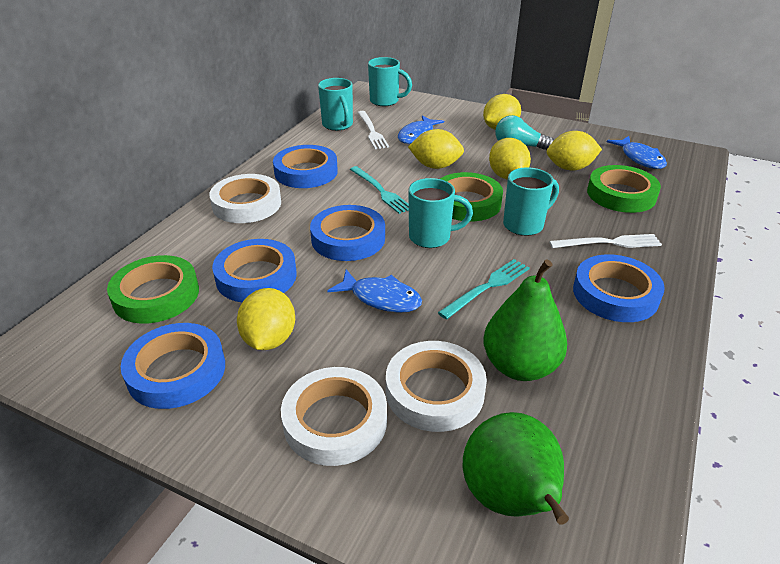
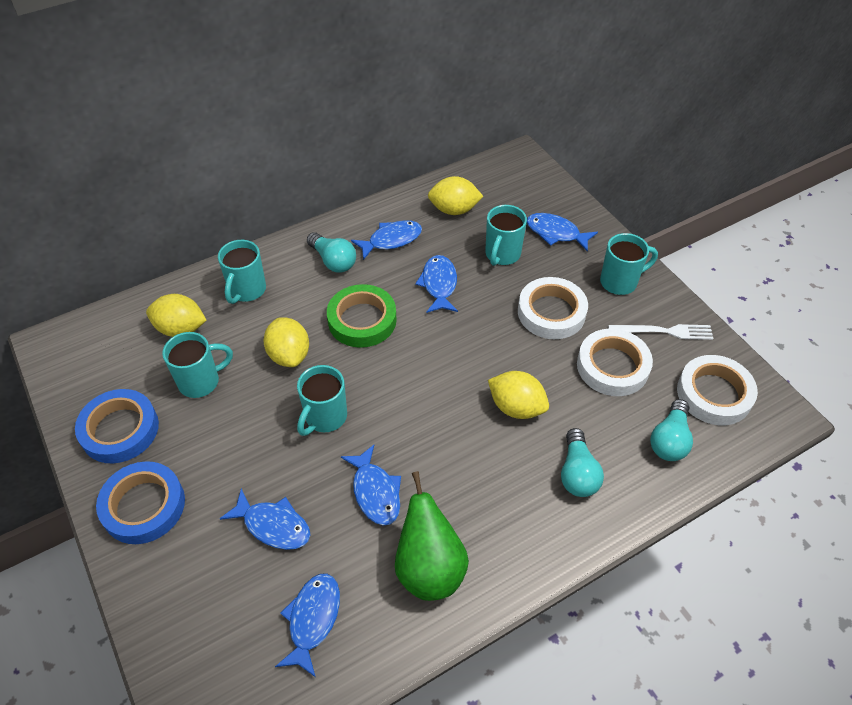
blue fish: [327,270,422,313] [398,115,444,144] [607,136,667,169] = 3 -> [220,489,310,550] [275,574,340,677] [341,445,401,525] [351,220,422,260] [415,255,458,313] [527,213,598,252] = 6
blue tape: [121,323,225,409] [212,239,297,302] [273,145,338,188] [310,205,385,261] [573,254,665,322] = 5 -> [75,389,159,463] [96,461,185,544] = 2
green pear: [463,412,569,524] [483,259,567,381] = 2 -> [395,471,469,601] = 1
green tape: [107,255,199,324] [440,172,503,221] [587,165,661,213] = 3 -> [327,284,397,348] = 1
turquoise fork: [350,166,409,214] [438,259,530,319] = 2 -> none = 0
turquoise light bulb: [495,115,554,150] = 1 -> [307,232,356,273] [561,428,604,497] [650,399,693,461] = 3
turquoise mug: [318,78,353,131] [368,57,412,106] [408,178,473,248] [503,167,559,236] = 4 -> [162,332,233,398] [218,240,266,304] [297,365,347,436] [485,205,527,266] [600,233,658,295] = 5
white fork: [357,111,389,149] [549,234,662,248] = 2 -> [608,324,713,340] = 1
yellow lemon: [237,288,295,350] [408,129,464,169] [483,94,521,130] [489,138,531,180] [547,131,602,171] = 5 -> [146,294,206,337] [264,317,309,367] [428,176,483,215] [488,371,549,419] = 4

